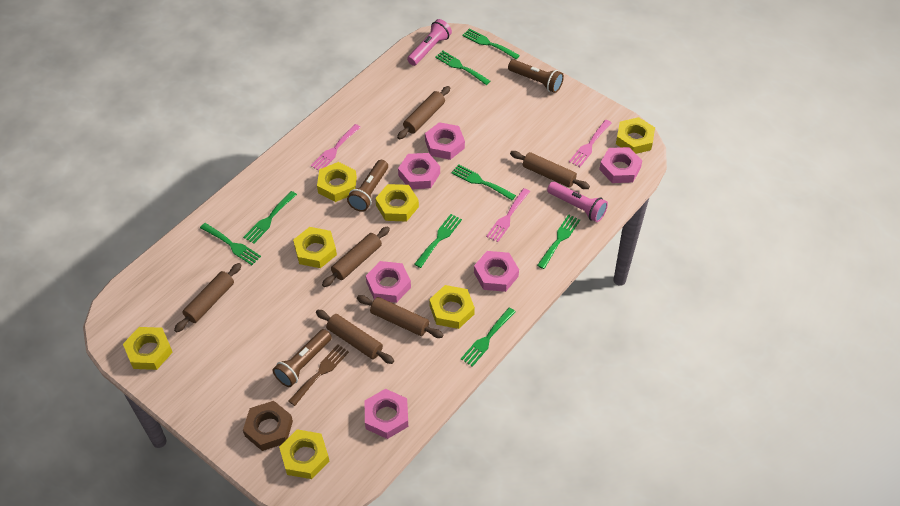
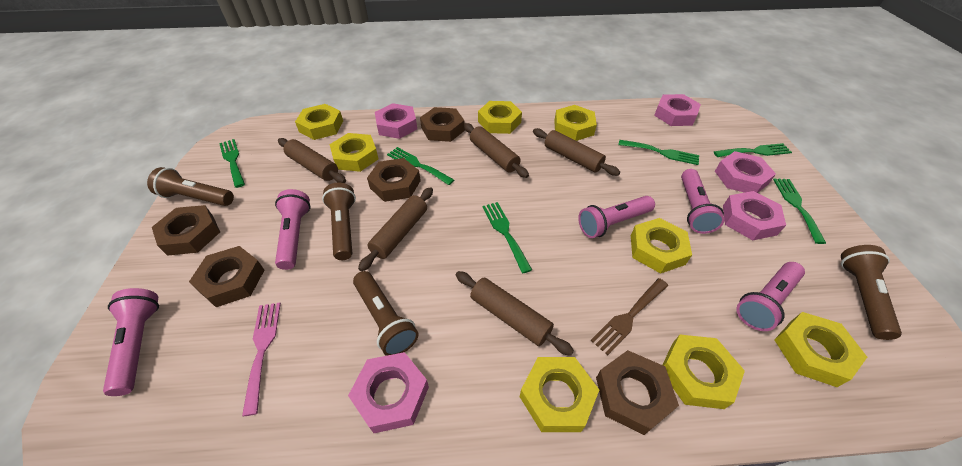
brown flashlight: [273,329,332,387] [347,160,388,212] [508,59,564,93] = 3 -> [147,167,234,206] [322,183,356,260] [353,271,419,356] [841,245,902,340] = 4
brown nut: [243,401,293,451] = 1 -> [152,205,220,256] [189,246,264,307] [367,158,421,202] [420,107,465,142] [596,350,679,435] = 5
brown rolling pin: [174,263,241,332] [316,310,394,364] [322,226,390,287] [357,295,443,338] [397,86,450,139] [510,151,590,189] = 6 -> [278,138,346,183] [358,187,433,271] [456,271,574,356] [464,123,529,178] [533,128,620,176] = 5
green fork: [200,223,261,265] [243,191,297,244] [414,214,462,268] [435,51,490,85] [451,164,516,200] [461,307,515,367] [462,29,520,59] [537,214,580,269] = 8 -> [219,139,245,188] [387,147,454,185] [482,202,532,273] [618,140,699,165] [714,143,792,157] [773,178,826,244] = 6
pink flashlight: [407,19,452,66] [547,182,608,222] = 2 -> [103,288,159,396] [275,189,310,270] [578,196,655,238] [681,169,725,234] [736,262,805,331] = 5
pink fork: [311,124,361,170] [486,188,530,242] [569,120,611,167] = 3 -> [242,303,281,416] = 1
pink nut: [365,389,408,439] [366,261,411,303] [398,153,440,189] [425,122,465,160] [474,251,519,292] [599,147,642,183] = 6 -> [348,352,429,433] [375,103,417,139] [654,94,701,126] [715,151,776,193] [723,191,786,240] = 5
yellow nut: [123,327,173,370] [279,429,329,479] [293,227,337,268] [317,162,357,202] [375,184,419,221] [429,285,475,329] [616,117,655,154] = 7 -> [295,104,343,140] [329,133,378,172] [478,101,522,134] [520,357,599,432] [554,105,597,141] [631,218,692,274] [663,335,745,409] [774,312,867,387] = 8

